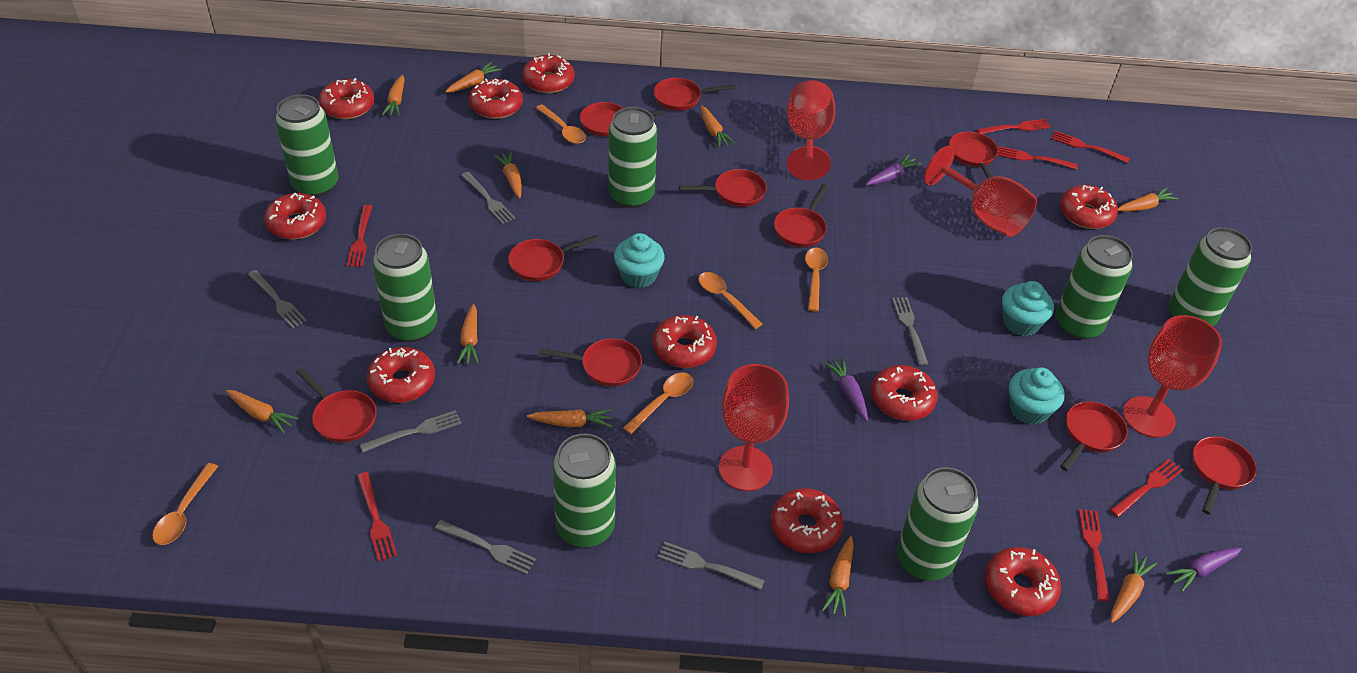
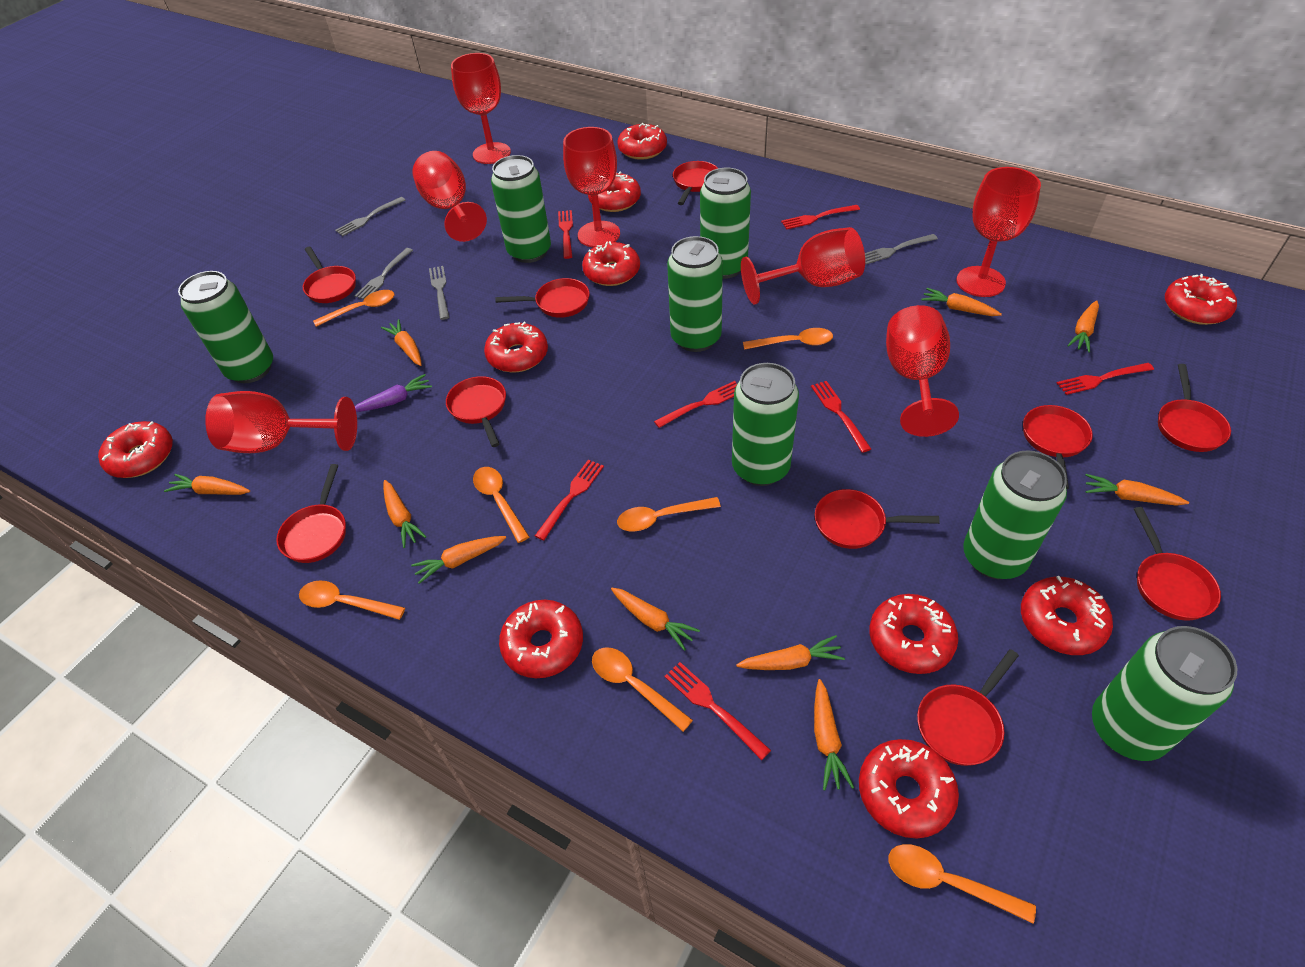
grey fork: [248,270,307,329] [360,410,462,452] [435,520,536,574] [461,172,515,224] [658,542,765,590] [892,297,928,366] = 6 -> [335,197,405,236] [355,248,413,299] [429,266,449,320] [865,234,938,264] = 4
orange spoon: [152,463,218,545] [536,104,586,144] [623,373,693,434] [698,272,762,329] [805,248,828,312] = 5 -> [299,580,405,620] [313,290,394,327] [473,467,529,543] [592,647,693,732] [617,497,721,532] [743,328,833,350] [889,844,1036,923] = 7
purple carrot: [824,358,868,421] [866,154,921,185] [1165,548,1242,592] = 3 -> [355,374,432,412] = 1
red goblet: [719,364,789,491] [786,80,835,180] [924,146,1037,237] [1123,315,1222,438] = 4 -> [205,391,357,453] [412,151,487,242] [451,53,511,164] [563,127,620,247] [741,227,865,304] [886,305,959,437] [957,167,1041,297] = 7
turquoise cupcake: [614,233,665,288] [1002,281,1054,336] [1009,367,1064,425] = 3 -> none = 0

